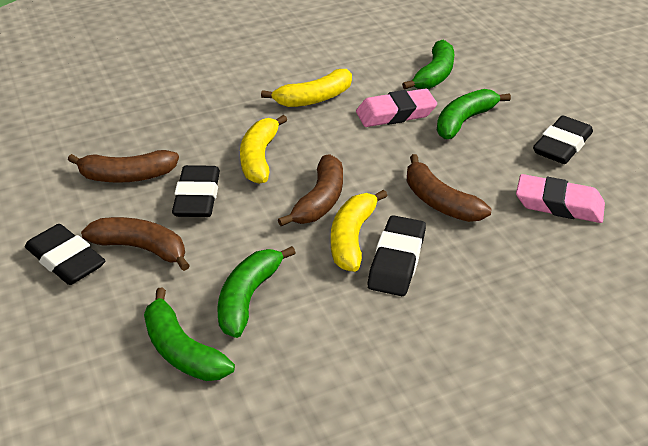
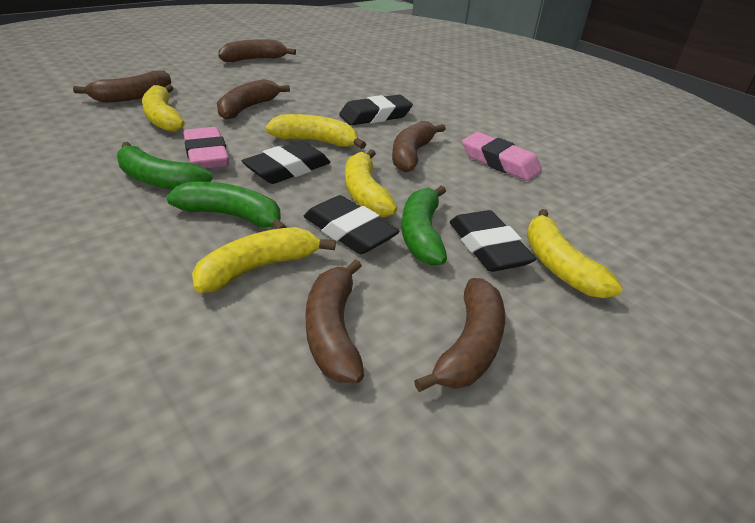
brown banana: [68,150,179,183] [81,217,190,271] [278,154,343,226] [407,154,491,222] = 4 -> [73,70,171,103] [217,79,290,120] [218,39,296,62] [306,259,364,383] [392,121,446,172] [414,278,505,392] = 6
green banana: [144,288,235,381] [218,246,295,338] [402,40,454,89] [437,89,511,139] = 4 -> [117,142,212,190] [166,182,287,229] [401,185,447,266] = 3
yellow banana: [240,115,287,184] [261,69,352,107] [331,190,388,272] = 3 -> [142,84,185,132] [192,227,336,293] [265,114,366,149] [345,149,397,217] [527,209,623,298] = 5

